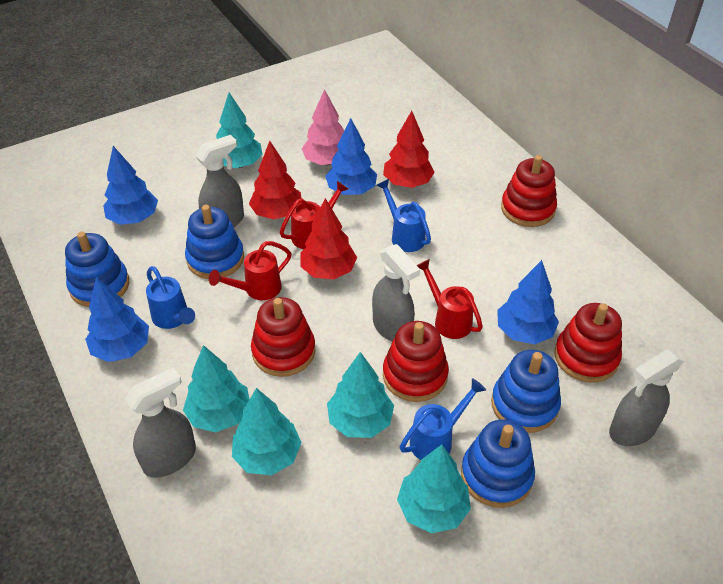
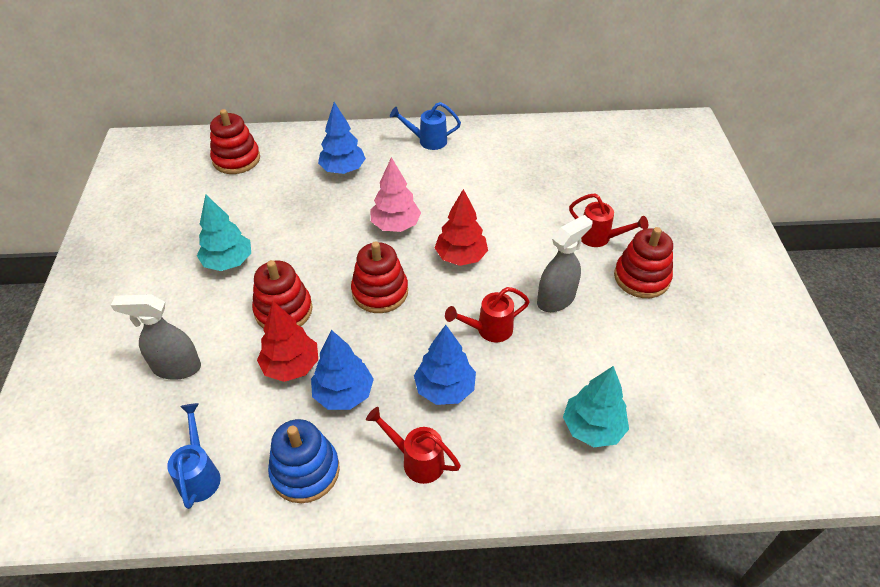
blue stacking toy: [65,232,129,307] [185,205,244,279] [461,419,535,508] [491,350,561,433] = 4 -> [268,419,340,503] = 1
blue tree: [85,277,149,362] [103,146,158,225] [325,118,377,195] [497,260,559,344] = 4 -> [311,330,374,410] [318,102,366,174] [414,325,476,405] = 3
blue watering can: [146,266,195,329] [376,179,431,252] [400,378,486,460] = 3 -> [167,403,221,509] [390,102,461,150] = 2
grey spray bottle: [125,368,196,478] [195,135,244,227] [372,244,420,342] [609,350,684,446] = 4 -> [111,294,201,380] [537,215,592,312] = 2
red tree: [249,141,302,219] [300,198,357,279] [383,111,435,188] = 3 -> [257,301,318,382] [435,189,488,266] = 2
turquoise tree: [183,345,249,433] [216,93,263,168] [232,388,302,475] [327,352,394,438] [397,445,471,533] = 5 -> [197,194,251,271] [563,366,629,447] = 2

